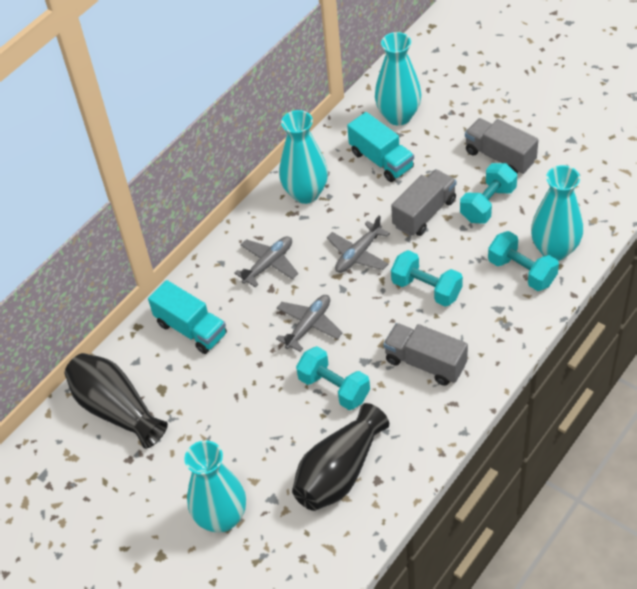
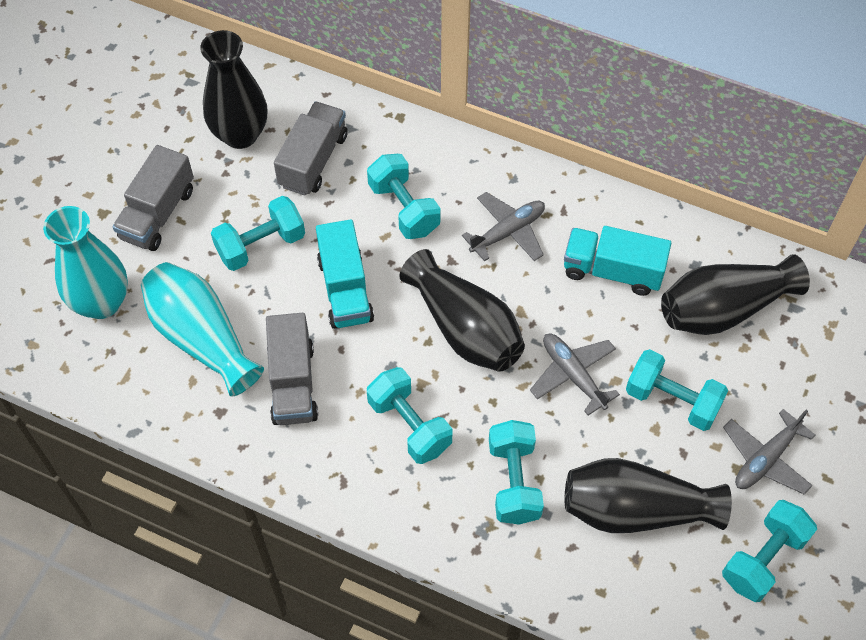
black vase: [65,353,168,449] [292,403,389,511] = 2 -> [200,30,267,149] [400,249,525,372] [565,458,732,533] [661,254,810,335] = 4
turquoise dumbbell: [296,346,370,410] [391,250,463,307] [460,163,517,224] [488,231,559,291] = 4 -> [211,196,305,271] [367,154,441,239] [367,367,452,464] [489,420,544,524] [626,349,728,431] [722,500,817,602] = 6
turquoise vase: [184,441,246,533] [279,110,328,204] [375,32,421,126] [531,165,583,261] = 4 -> [43,206,128,319] [141,262,264,396] = 2

